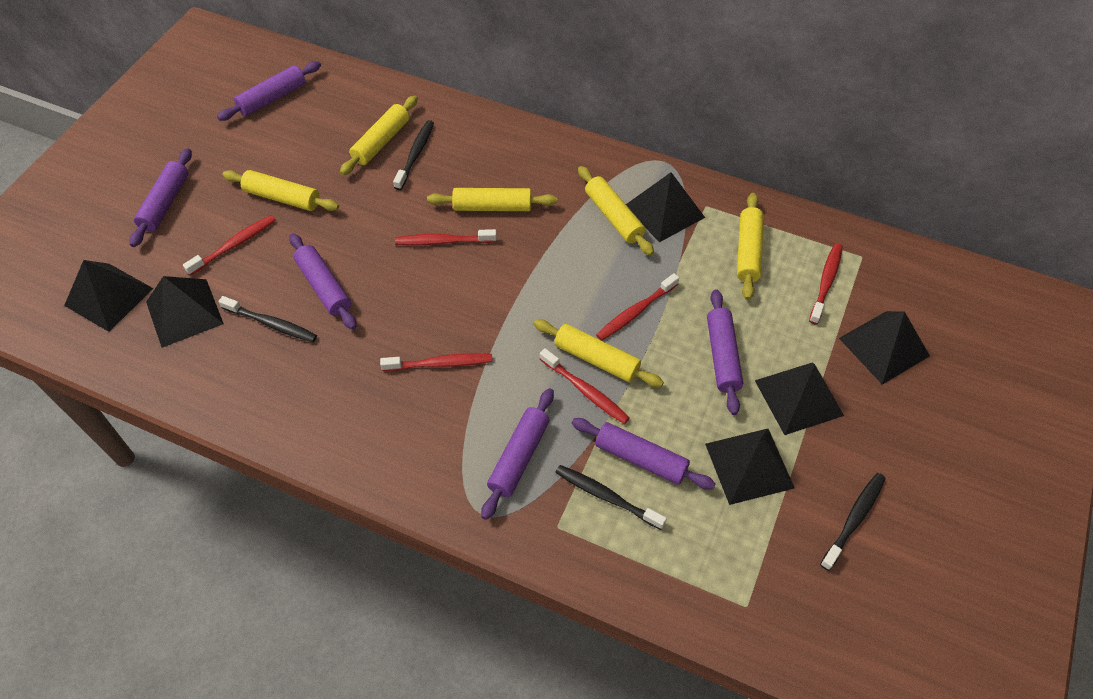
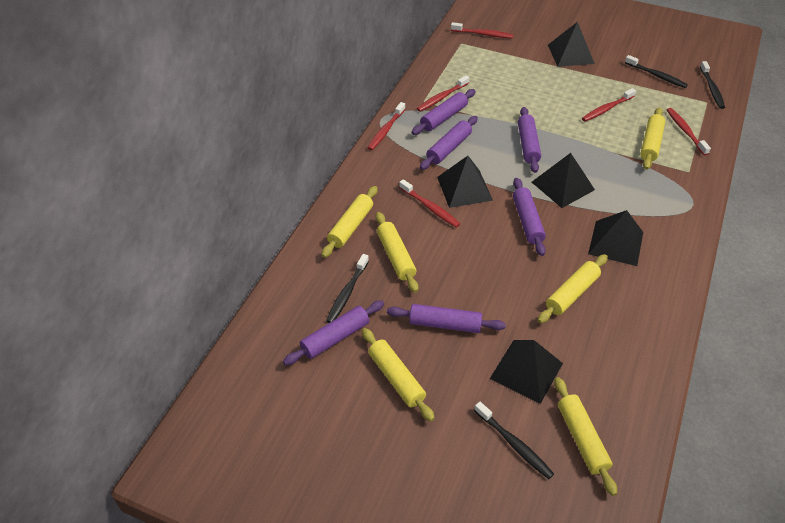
black pyramid: [64,260,154,332] [146,276,224,348] [626,172,705,242] [705,429,795,505] [755,362,844,435] [839,311,930,385] = 6 -> [437,156,493,208] [490,340,563,404] [532,153,595,208] [548,22,595,67] [588,210,643,266] = 5

